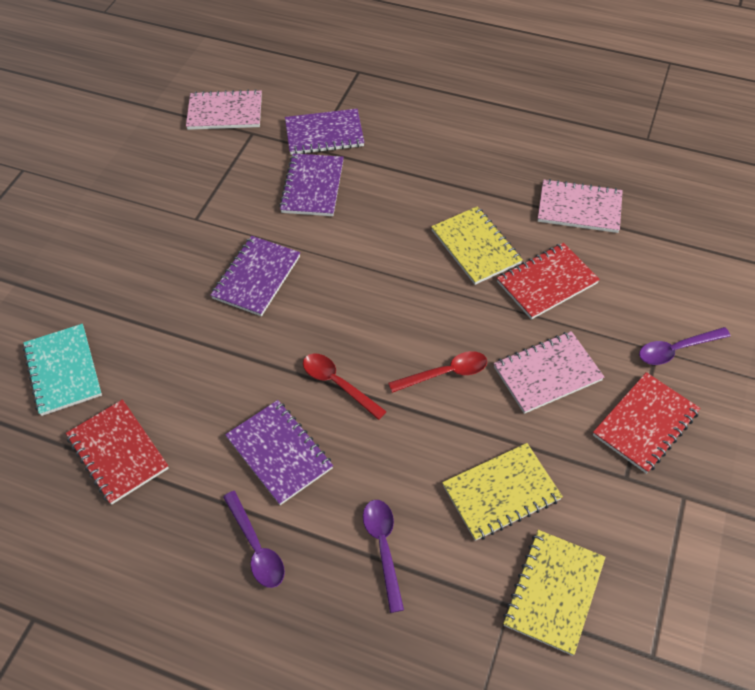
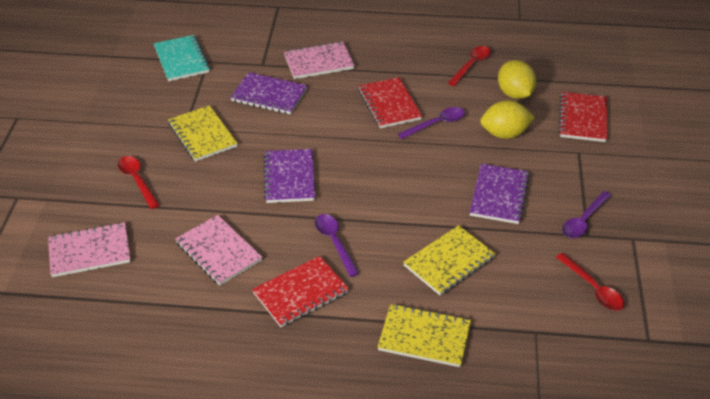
purple notebook: [210,236,300,316] [225,400,333,505] [279,153,344,216] [285,109,364,155] = 4 -> [230,72,307,115] [263,149,315,203] [470,164,530,224] = 3
red spoon: [303,353,387,420] [388,351,487,393] = 2 -> [118,156,159,209] [448,46,491,86] [556,253,625,310] = 3
yellow lemon: none = 0 -> [480,100,535,139] [498,60,536,99] = 2

